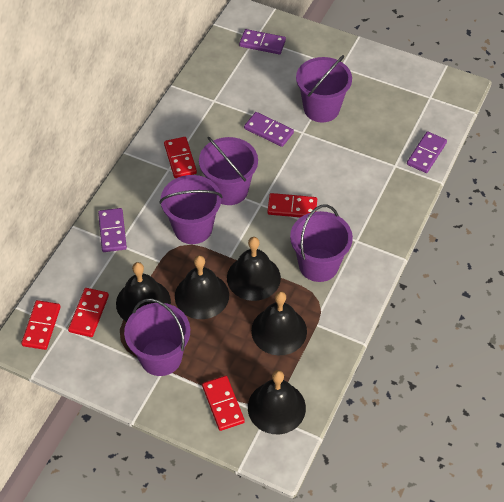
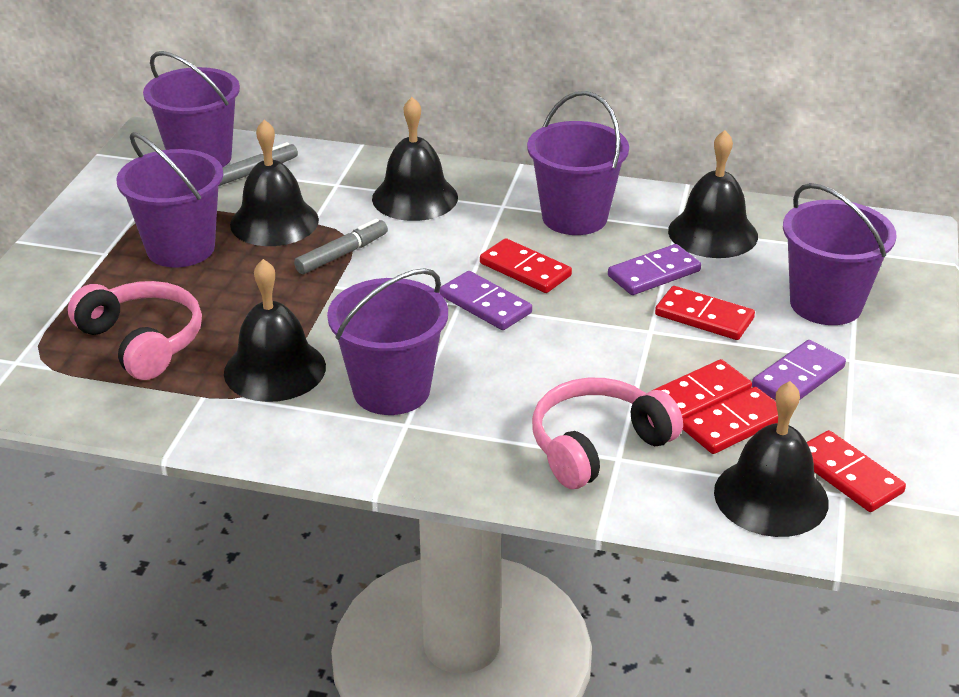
grey marker: none = 0 -> [219,142,298,186] [294,219,388,274] = 2
pink headphones: none = 0 -> [68,281,202,380] [532,378,683,489] = 2
purple domino: [98,208,127,252] [239,29,286,54] [244,112,294,147] [407,131,447,173] = 4 -> [440,271,532,330] [608,244,701,295] [752,340,846,400] = 3

